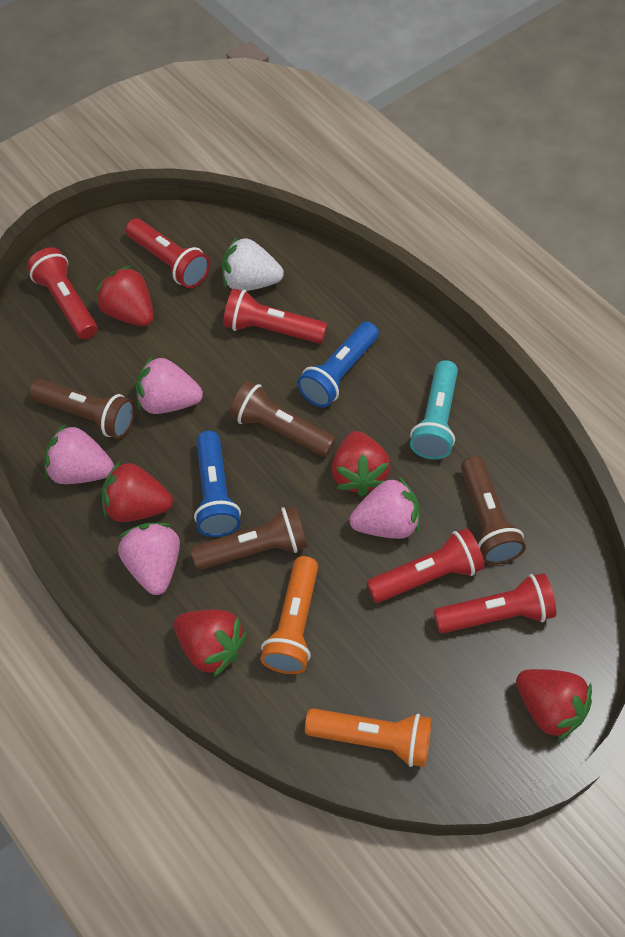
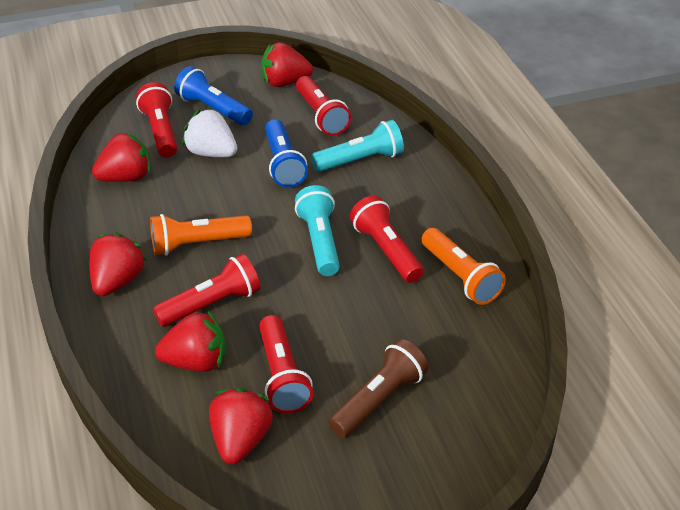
brown flashlight: [30,379,135,439] [191,506,308,570] [229,381,336,457] [461,456,526,565] = 4 -> [328,339,429,438] = 1
pink strawberry: [44,424,114,484] [118,523,180,595] [136,356,203,414] [349,476,420,539] = 4 -> none = 0
turquoise flashlight: [410,360,458,459] = 1 -> [295,185,340,276] [311,120,404,172] = 2

